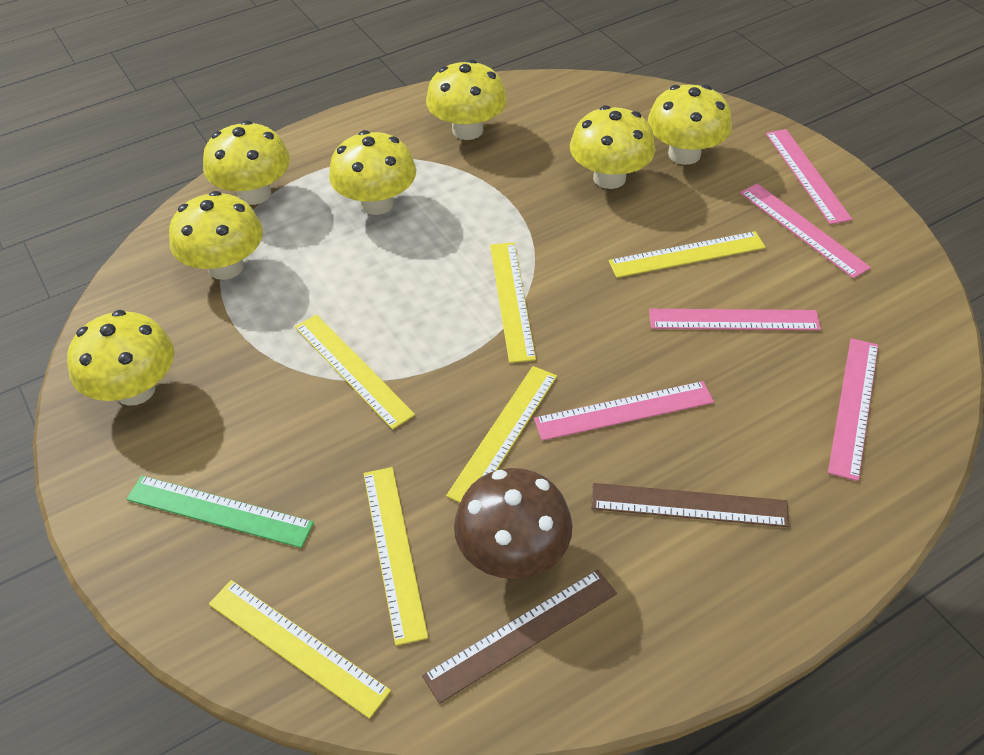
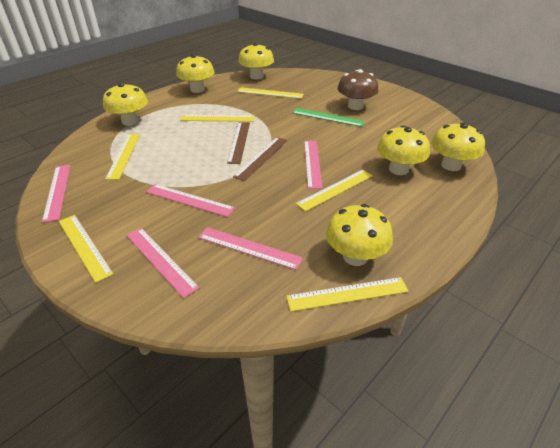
yellow mushroom: [67,310,174,406] [169,191,263,280] [203,120,290,205] [329,130,416,215] [426,59,507,140] [570,105,656,189] [647,84,732,165] = 7 -> [103,83,148,126] [176,54,215,93] [238,42,274,79] [326,204,393,266] [377,125,430,175] [431,122,485,171] = 6

